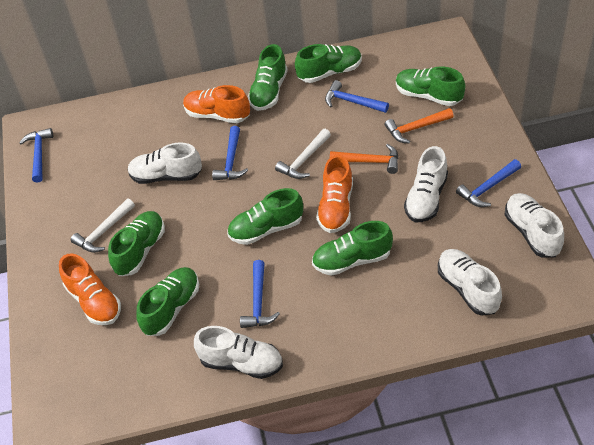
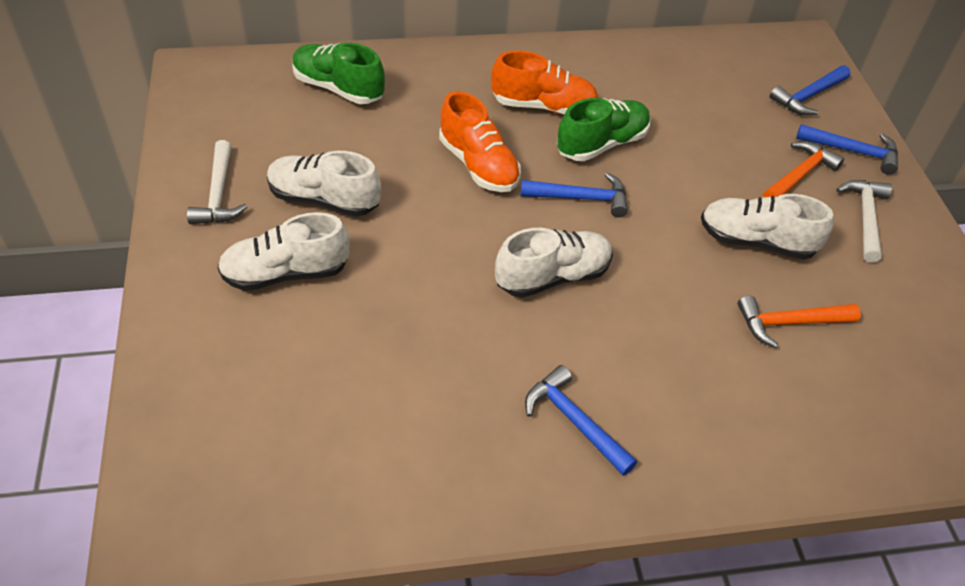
blue hammer: [19,128,53,183] [212,126,248,180] [240,260,280,328] [325,80,389,113] [456,159,521,207] = 5 -> [521,173,628,217] [525,365,637,476] [770,65,851,115] [796,124,898,175] = 4
green shoe: [108,211,165,276] [136,267,199,336] [227,188,303,245] [248,44,288,111] [295,44,362,83] [312,221,393,276] [396,66,465,106] = 7 -> [292,43,385,104] [557,98,651,161] = 2
orange shoe: [59,253,121,325] [183,85,250,123] [316,155,353,233] = 3 -> [439,91,521,192] [491,50,598,115] = 2
white shoe: [127,143,202,184] [194,326,283,379] [404,146,448,222] [438,249,502,316] [505,193,564,258] = 5 -> [217,212,350,291] [267,151,381,217] [495,228,613,298] [701,194,833,260] = 4

